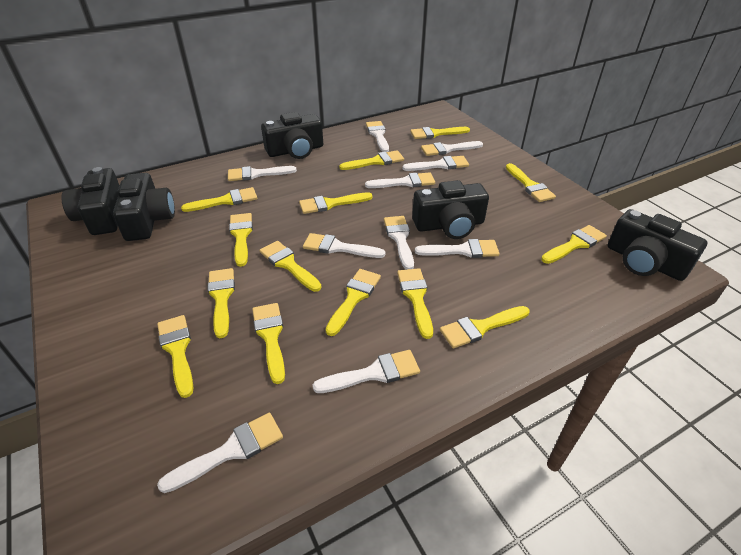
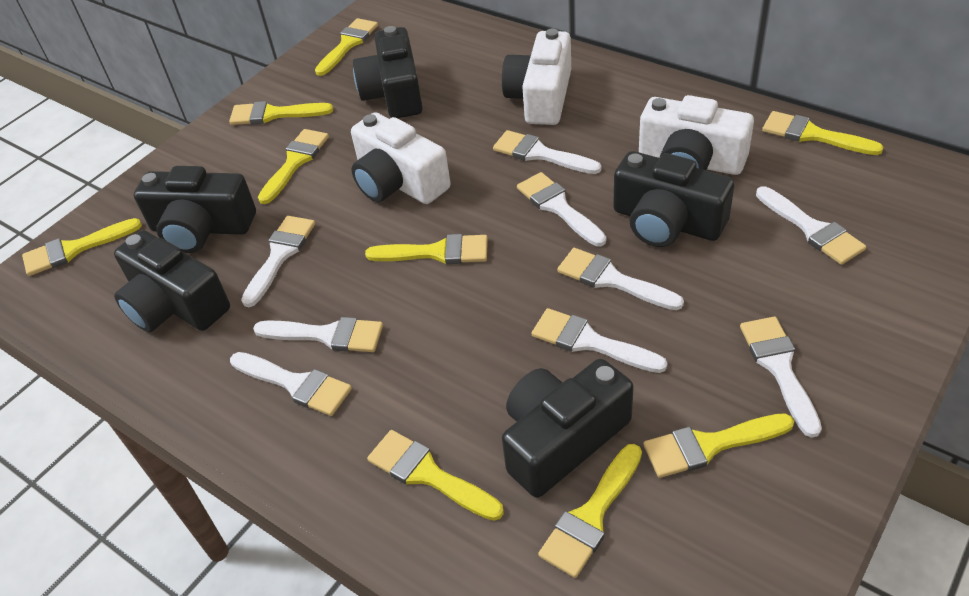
white brush: [157,413,283,493] [228,166,297,181] [303,233,385,258] [313,350,420,393] [365,173,435,188] [366,121,389,152] [384,216,414,270] [402,156,469,171] [415,239,500,258] [421,141,483,156] = 10 -> [230,352,352,416] [241,216,315,307] [253,317,383,352] [493,130,601,174] [517,172,606,246] [532,308,667,373] [557,248,684,310] [740,317,822,438] [756,186,866,265] = 9
white camera: none = 0 -> [351,112,451,204] [502,29,571,125] [639,95,754,175] = 3
yellow brush: [157,315,193,398] [181,187,257,212] [207,268,235,339] [229,213,253,267] [252,303,285,384] [259,241,321,292] [299,192,372,214] [325,269,381,336] [339,150,404,170] [397,268,433,339] [410,127,470,139] [440,306,530,348] [506,163,556,202] [541,225,607,264] = 14 -> [22,218,142,276] [229,101,333,125] [258,129,329,204] [315,18,378,76] [365,234,488,264] [367,430,504,521] [538,444,642,578] [643,413,794,478] [762,111,884,155] = 9

